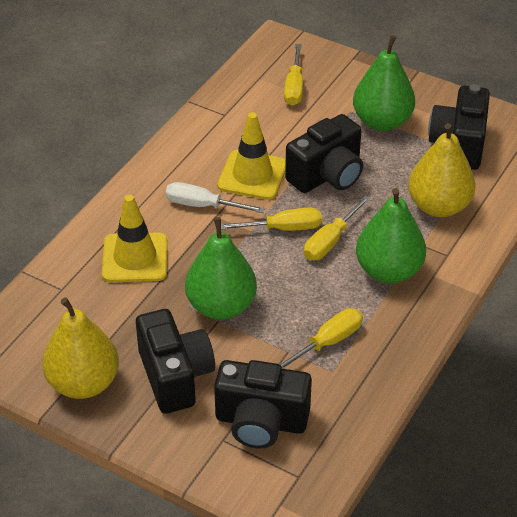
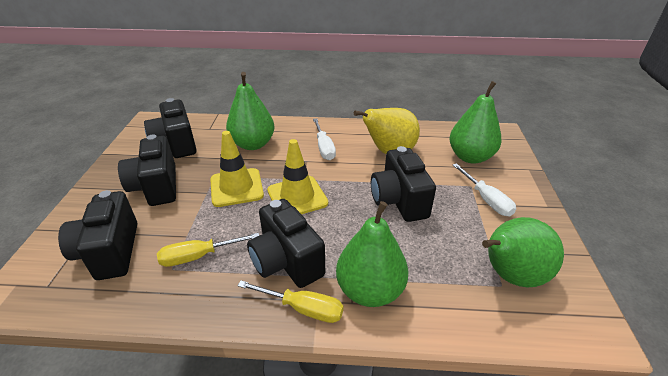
black camera: [136,309,215,414] [214,360,312,449] [285,114,363,193] [428,84,490,170] = 4 -> [58,190,137,280] [118,134,176,206] [144,98,197,158] [247,199,325,288] [371,146,436,222] = 5
green pear: [185,217,257,320] [353,35,415,131] [356,188,426,283] = 3 -> [226,72,274,150] [336,201,409,307] [449,81,502,164] [482,217,564,287] = 4
white screwdriver: [166,182,265,213] = 1 -> [313,118,336,160] [453,163,516,216] = 2
yellow pear: [42,297,119,399] [408,123,476,217] = 2 -> [354,108,420,154] = 1
yellow screwdriver: [221,207,322,231] [279,308,363,369] [284,44,303,106] [304,196,370,260] = 4 -> [157,233,259,267] [237,281,344,323] = 2

